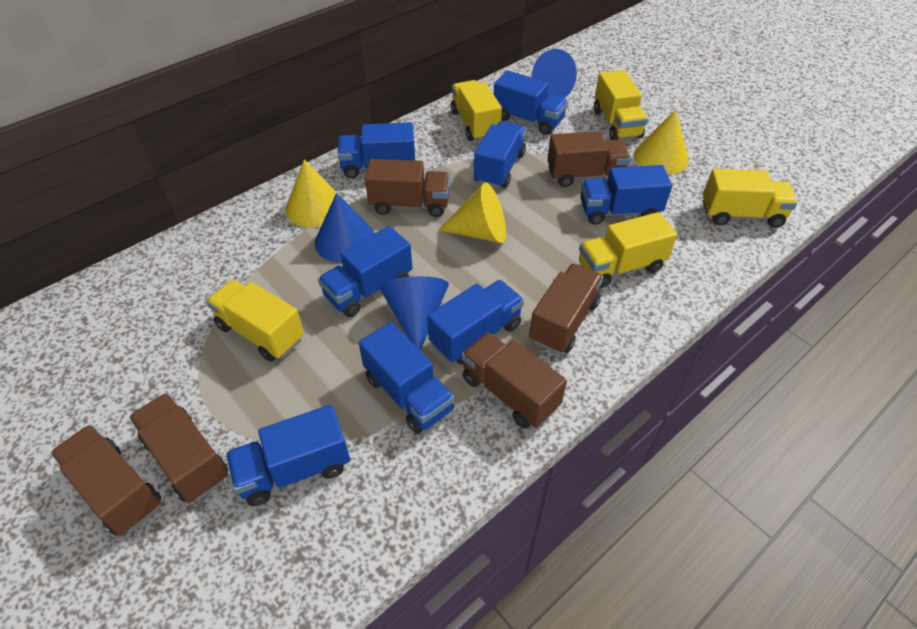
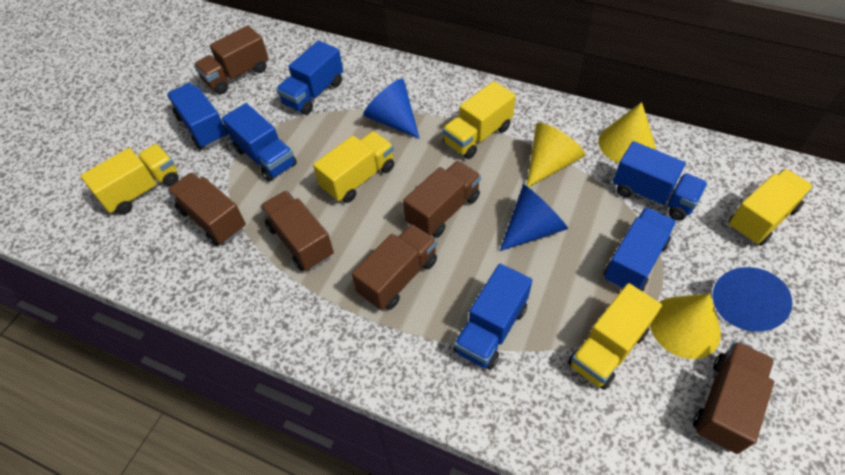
blue truck: [226,405,350,506] [318,226,412,317] [337,122,415,178] [359,322,454,434] [427,280,524,365] [474,121,526,188] [494,71,568,135] [580,165,672,225] = 8 -> [167,83,228,149] [222,103,297,182] [276,40,343,115] [454,264,532,370] [604,207,676,291] [613,141,708,221] = 6

